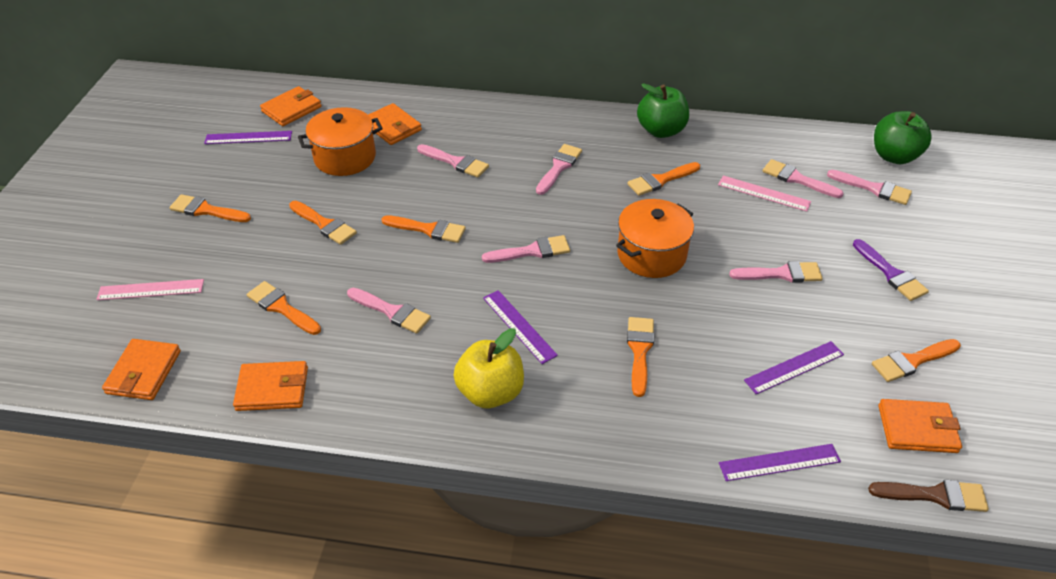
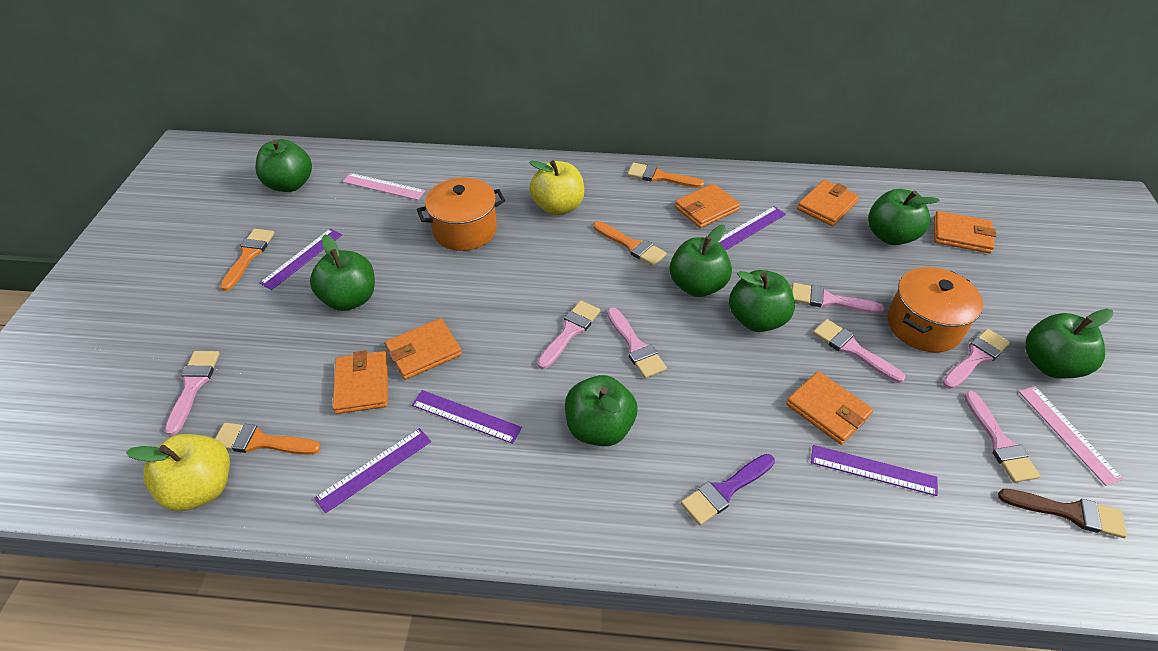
green apple: [637,83,689,138] [874,111,932,164] = 2 -> [255,139,312,192] [310,234,375,311] [565,375,638,446] [670,225,732,297] [729,270,795,332] [868,189,940,245] [1025,309,1113,378] = 7
orange brush: [169,194,251,222] [247,281,321,335] [289,201,357,245] [381,215,466,243] [627,162,700,196] [627,317,654,397] [872,339,961,382] = 7 -> [215,423,321,455] [220,229,274,291] [594,221,667,266] [627,163,704,188] = 4
orange wallet: [102,339,181,400] [233,361,308,411] [260,86,322,126] [368,103,422,145] [878,399,962,453] = 5 -> [332,350,388,414] [385,318,462,380] [675,183,740,228] [786,371,873,445] [797,180,859,226] [934,211,997,253] = 6
purple ruler: [204,131,292,144] [483,290,558,364] [719,444,841,481] [744,341,844,394] = 4 -> [260,229,342,290] [314,428,431,513] [412,390,522,444] [719,206,786,251] [811,445,938,496] = 5
yellow apple: [453,328,524,408] = 1 -> [126,434,230,511] [529,160,584,215] = 2

